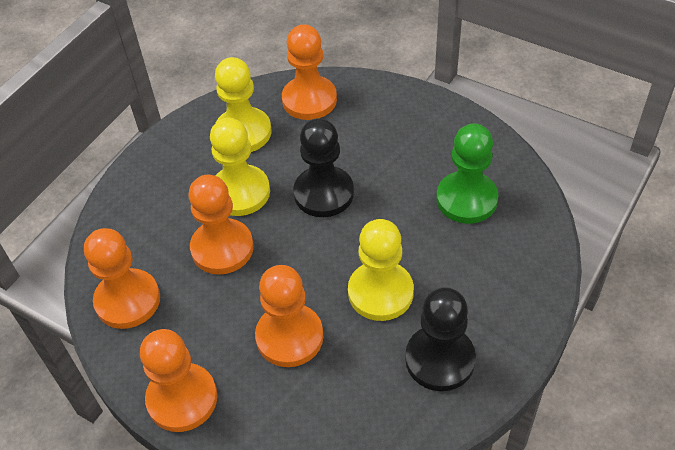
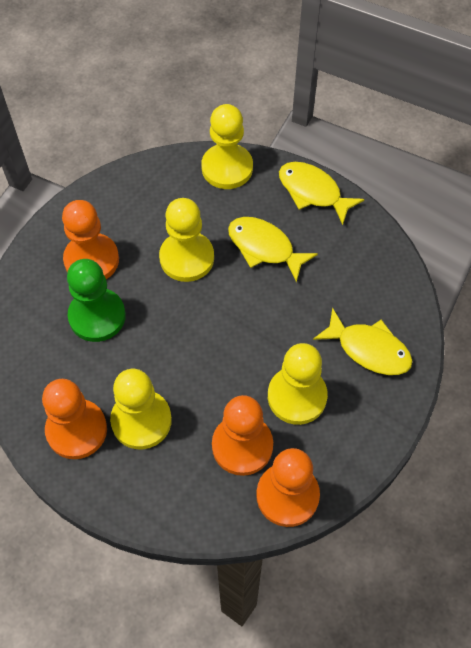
black pawn: [293,118,354,217] [405,287,476,391] = 2 -> none = 0
orange pawn: [84,228,160,329] [140,329,218,432] [189,175,254,275] [255,265,323,367] [282,24,337,120] = 5 -> [42,379,107,459] [62,200,119,279] [212,395,273,476] [256,448,320,527] = 4
yellow fish: none = 0 -> [228,217,318,283] [279,162,365,225] [313,307,412,375] = 3
yellow pawn: [210,118,270,216] [215,57,272,152] [348,219,414,321] = 3 -> [110,369,172,449] [159,198,214,282] [201,104,253,189] [268,343,328,425] = 4

